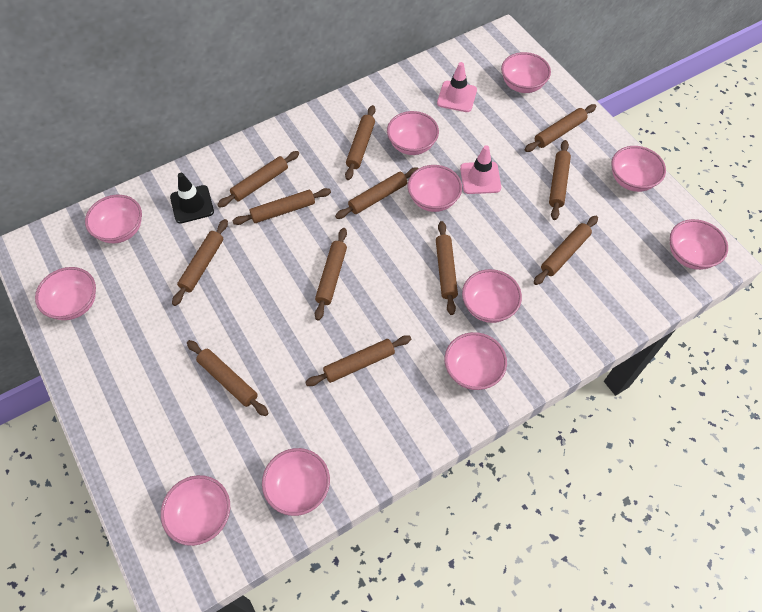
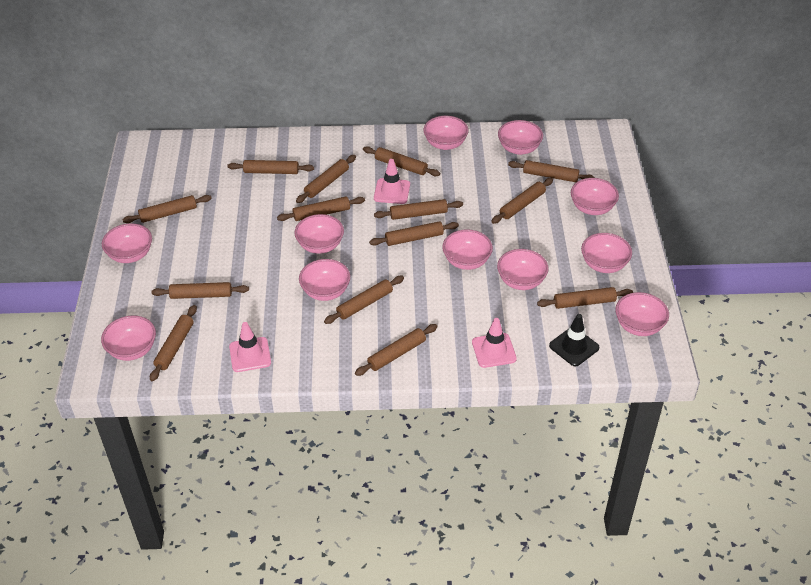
brown rolling pin: [172,219,228,306] [187,340,268,416] [217,151,299,208] [233,188,331,225] [305,335,411,386] [315,228,347,321] [335,168,419,219] [345,105,376,180] [436,221,458,315] [525,104,596,152] [534,216,598,285] [549,140,571,220] = 12 -> [122,195,212,223] [150,305,197,381] [151,282,249,299] [228,160,314,174] [277,197,365,221] [296,155,356,203] [324,276,404,324] [355,324,438,376] [363,146,440,176] [369,221,459,246] [374,199,463,220] [491,178,553,224] [508,160,595,182] [537,287,633,309] = 14
pink traffic cone: [437,62,477,112] [460,145,501,194] = 2 -> [229,322,271,372] [374,159,410,204] [472,318,517,368] = 3

